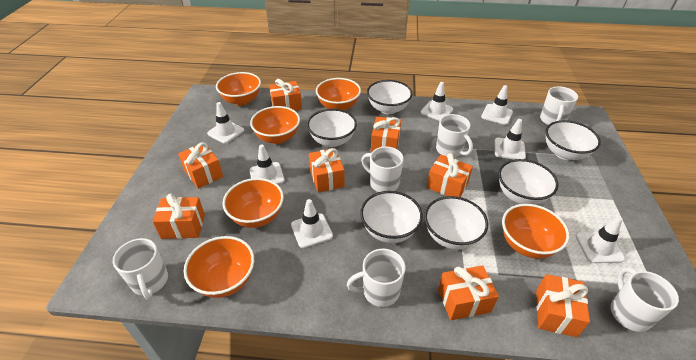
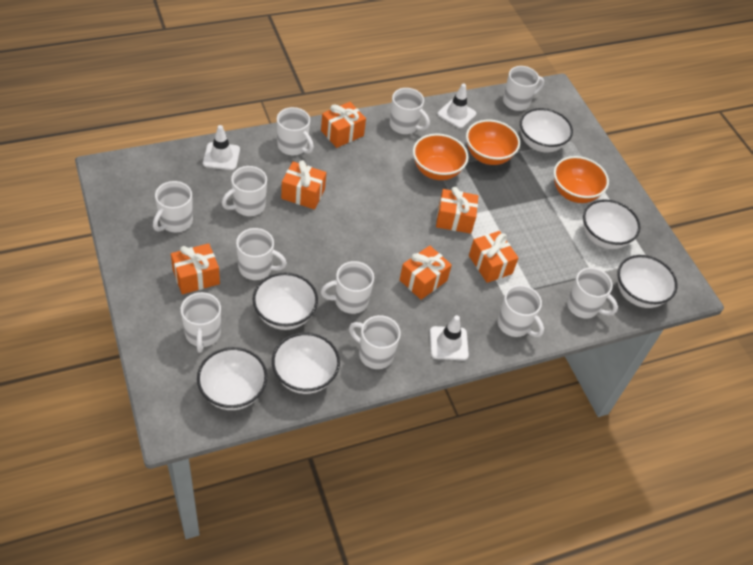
orange bowl: [184,236,254,298] [216,72,261,106] [223,178,284,228] [250,106,300,144] [316,78,361,111] [502,204,569,259] = 6 -> [413,133,469,180] [466,120,520,165] [554,156,609,203] = 3
orange gift: [153,194,205,239] [178,142,223,189] [269,79,302,111] [309,148,345,193] [371,117,401,152] [427,153,473,197] [438,265,499,320] [536,274,590,337] = 8 -> [171,243,220,294] [281,160,326,209] [321,102,366,148] [400,246,452,300] [436,187,478,234] [469,231,518,283] = 6
white mug: [113,238,168,300] [347,249,406,307] [361,147,404,192] [436,114,473,157] [540,86,578,125] [610,267,679,332] = 6 -> [153,181,193,232] [180,292,221,353] [222,166,267,216] [236,228,287,280] [277,107,314,155] [321,261,374,314] [349,315,401,369] [390,88,430,134] [498,285,544,337] [503,66,544,111] [567,267,618,318] = 11
white traffic cone: [207,102,244,144] [249,145,285,184] [291,199,333,248] [420,82,453,121] [481,85,513,125] [494,119,526,160] [576,216,625,263] = 7 -> [203,125,240,170] [430,315,469,360] [437,84,477,128] = 3

